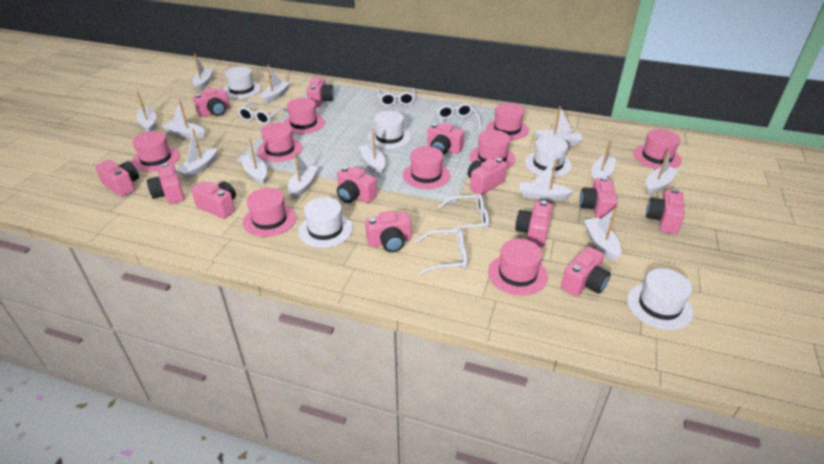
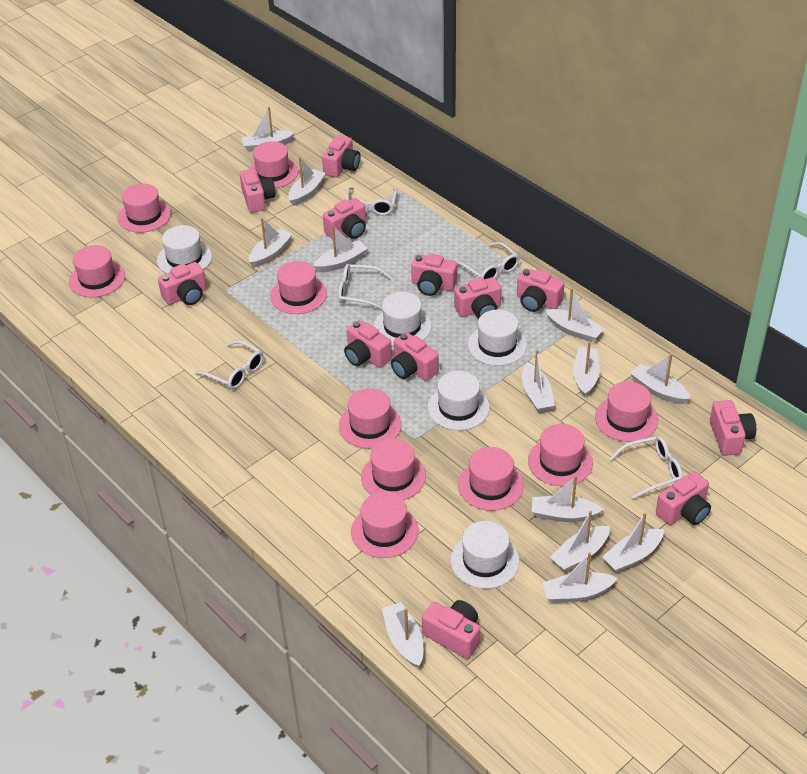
pink camera: [95,160,139,197] [147,163,185,204] [191,181,236,219] [193,87,230,117] [307,77,334,107] [337,166,377,203] [365,211,411,252] [427,123,464,155] [468,158,507,195] [515,201,552,247] [561,247,611,297] [580,177,617,219] [646,189,685,234] = 13 -> [158,262,207,305] [240,169,276,213] [322,135,360,178] [323,198,366,239] [344,320,392,368] [391,332,439,381] [411,254,457,296] [422,600,480,659] [454,277,502,319] [517,268,565,312] [656,471,711,525] [710,400,756,456] = 12
pink hat: [131,131,180,172] [242,188,296,237] [257,122,303,162] [283,98,325,134] [403,146,450,189] [470,130,515,168] [486,103,529,140] [488,239,548,296] [634,129,682,169] = 9 -> [69,245,125,297] [118,184,171,233] [248,141,298,188] [270,261,327,314] [339,388,402,449] [351,492,418,558] [361,438,426,500] [458,447,524,511] [528,424,593,486] [595,382,658,442] = 10

